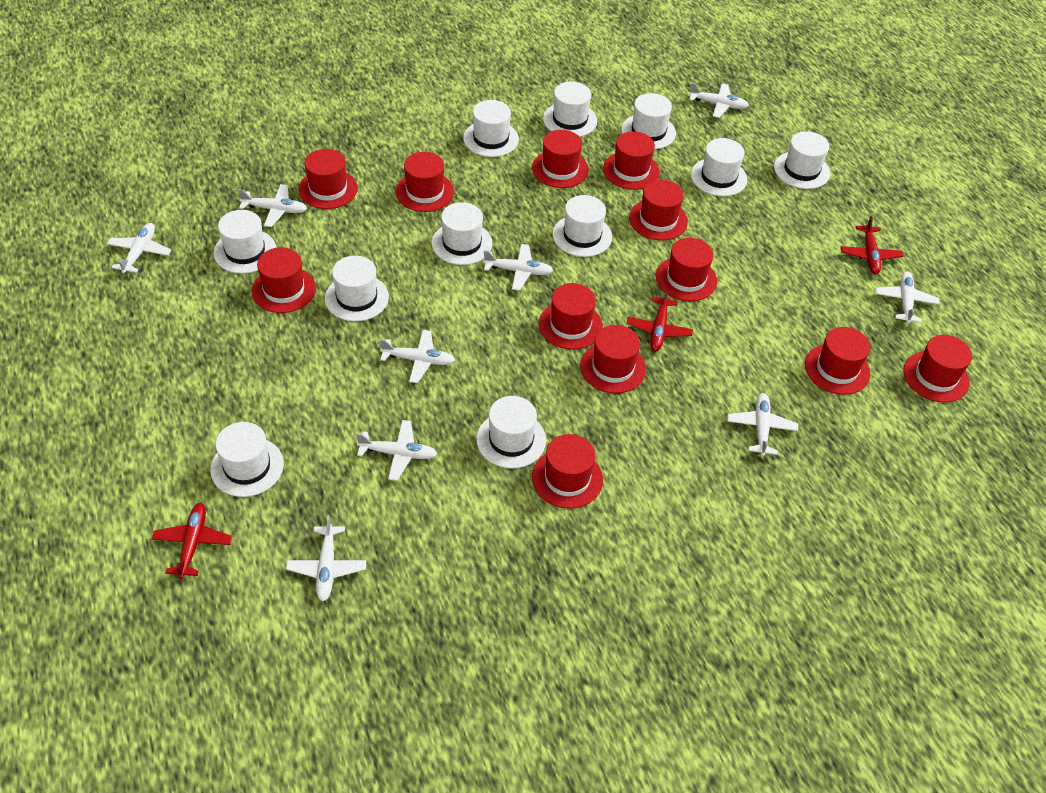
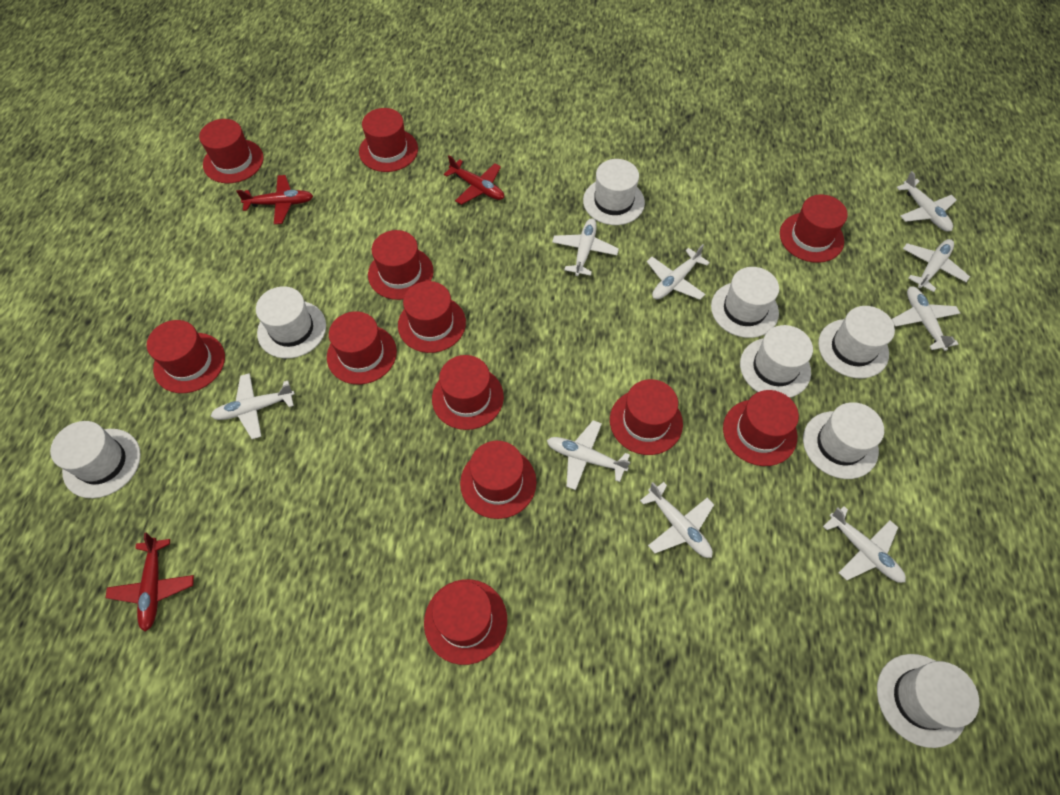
white hat: [210,422,284,497] [214,210,276,274] [325,256,389,321] [432,202,492,265] [463,100,519,157] [476,396,546,468] [543,82,597,137] [553,195,612,257] [621,93,676,149] [691,138,747,196] [774,131,830,189] = 11 -> [50,421,141,498] [256,286,326,358] [583,159,645,225] [711,267,779,338] [740,325,813,398] [803,402,884,479] [818,306,895,379] [877,654,979,748] = 8

